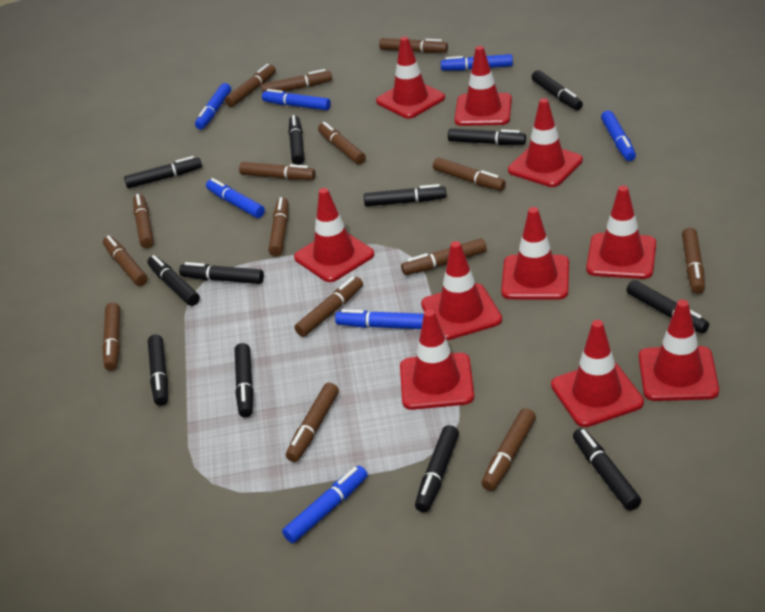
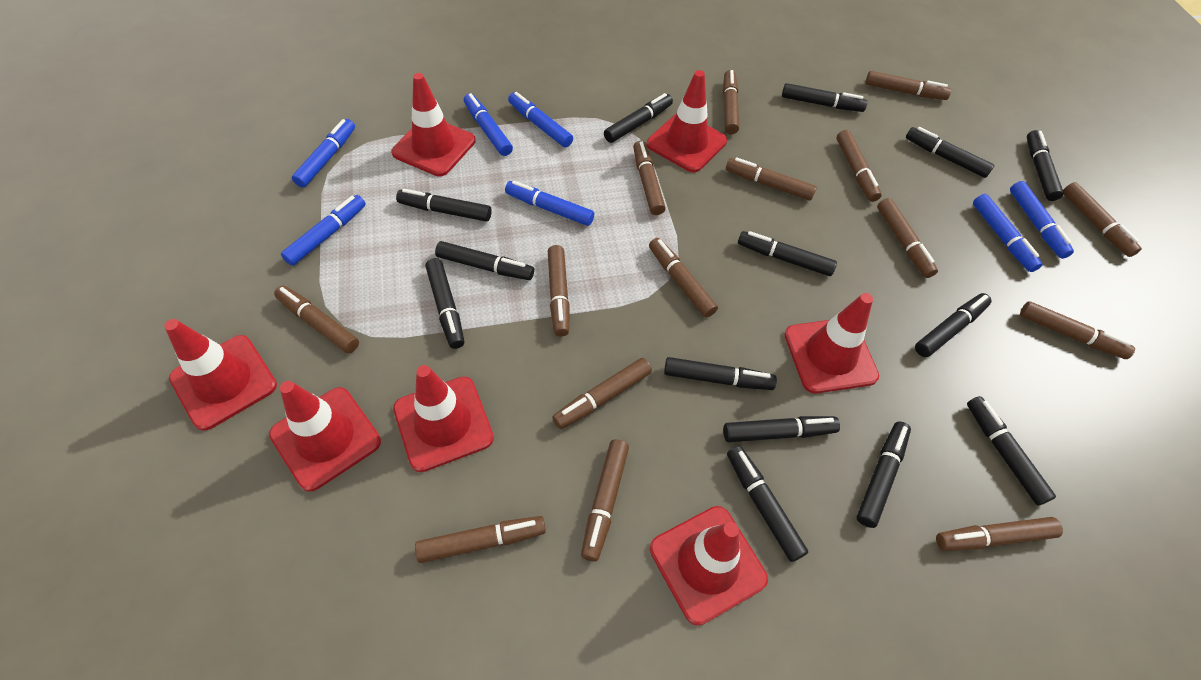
black marker: [124,156,202,188] [147,255,200,306] [148,334,168,406] [179,262,264,284] [235,343,254,418] [289,115,304,165] [364,184,446,207] [415,425,459,512] [448,128,526,145] [532,70,583,110] [573,428,641,511] [626,280,709,334] = 12 -> [396,189,492,222] [425,258,464,349] [435,241,534,280] [604,93,673,143] [664,357,777,390] [723,416,840,442] [727,446,808,562] [738,231,837,276] [782,83,868,112] [857,421,911,528] [906,127,994,178] [915,293,992,357] [967,396,1056,506] [1027,130,1064,201] = 14
red traffic cone: [294,188,374,282] [376,36,445,119] [400,309,474,410] [421,241,502,340] [454,46,512,126] [501,207,569,300] [508,98,583,187] [551,320,644,427] [586,186,656,279] [639,300,719,401] = 10 -> [164,319,277,431] [269,381,381,492] [391,73,476,177] [393,365,494,472] [647,70,727,173] [650,506,768,626] [784,293,879,394] = 7

